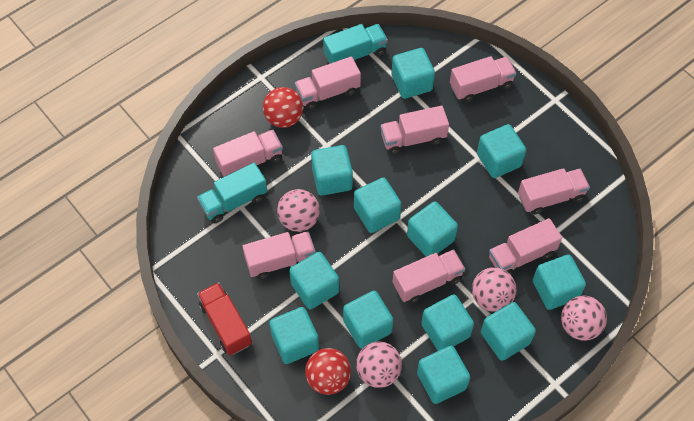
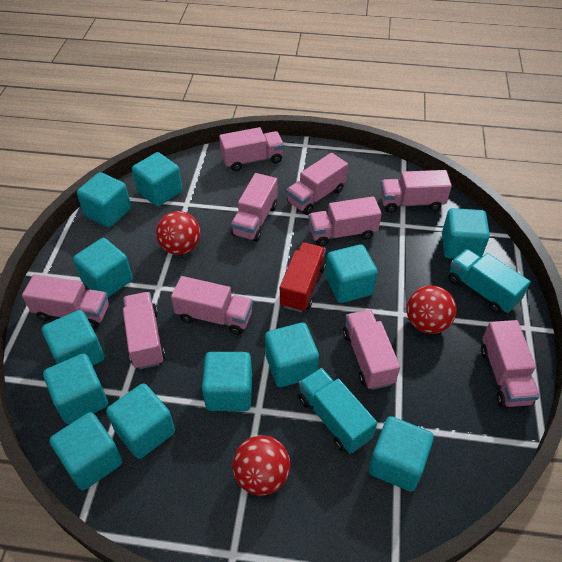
pink ball: [277,189,320,232] [356,341,402,388] [472,268,517,312] [561,296,607,341] = 4 -> none = 0
pink truck: [213,130,283,177] [243,231,316,279] [295,56,361,110] [380,106,449,154] [393,249,465,303] [450,56,517,102] [489,218,562,275] [518,168,590,215] = 8 -> [22,274,109,329] [123,292,165,369] [171,276,253,335] [219,127,284,171] [231,173,277,242] [286,153,348,215] [309,196,382,247] [343,310,400,390] [380,170,452,213] [481,320,540,407] = 10
red ball: [263,87,303,128] [305,348,351,395] = 2 -> [156,211,201,255] [232,435,290,496] [407,285,457,334] = 3

